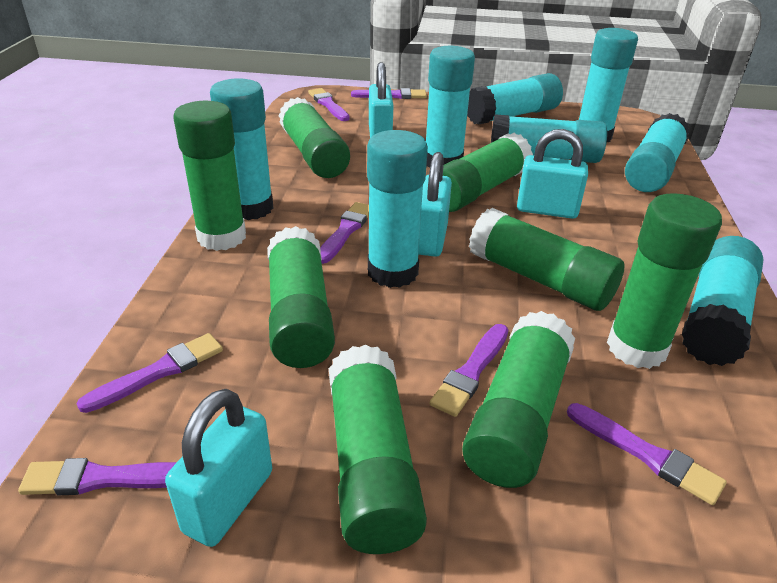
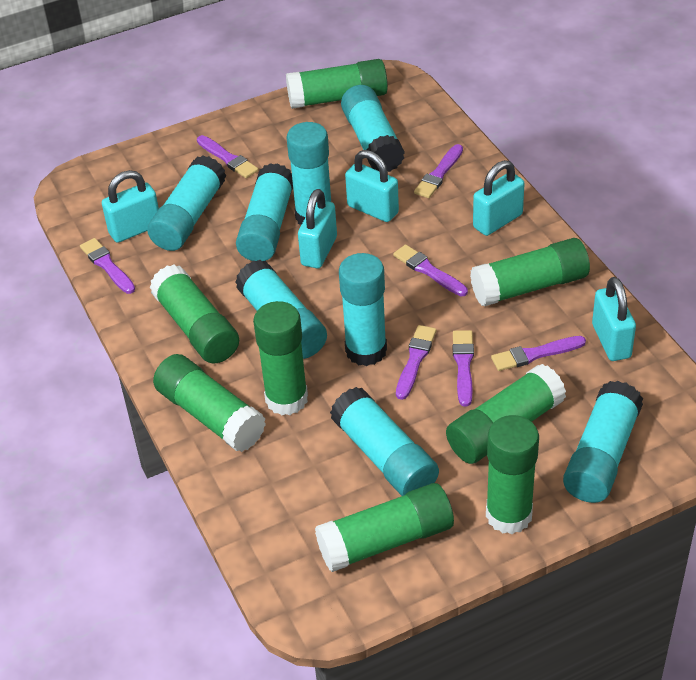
turquoise padlock: [165,389,272,547] [369,62,394,138] [418,152,452,257] [517,129,588,219] = 4 -> [102,170,159,243] [298,189,337,268] [345,150,399,222] [473,160,525,236] [592,277,636,361] = 5

